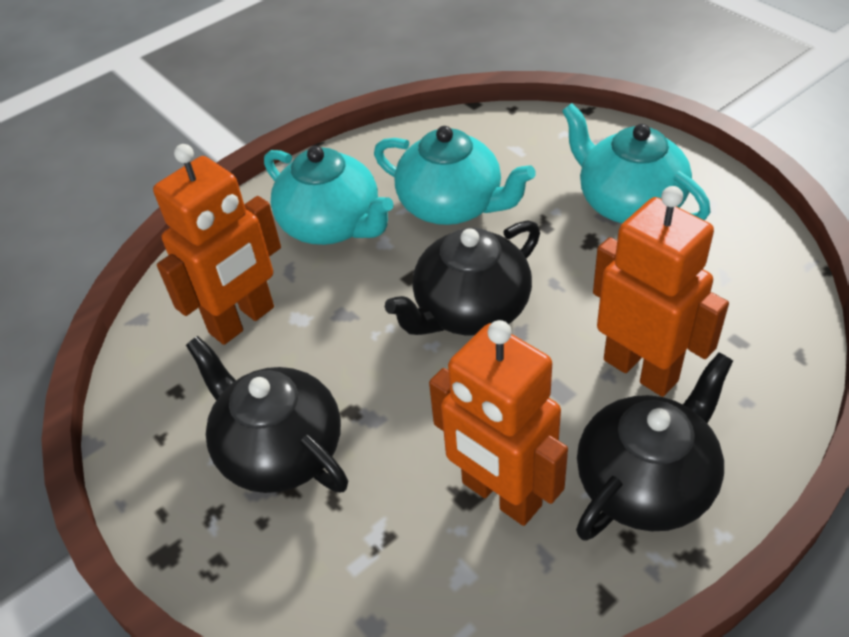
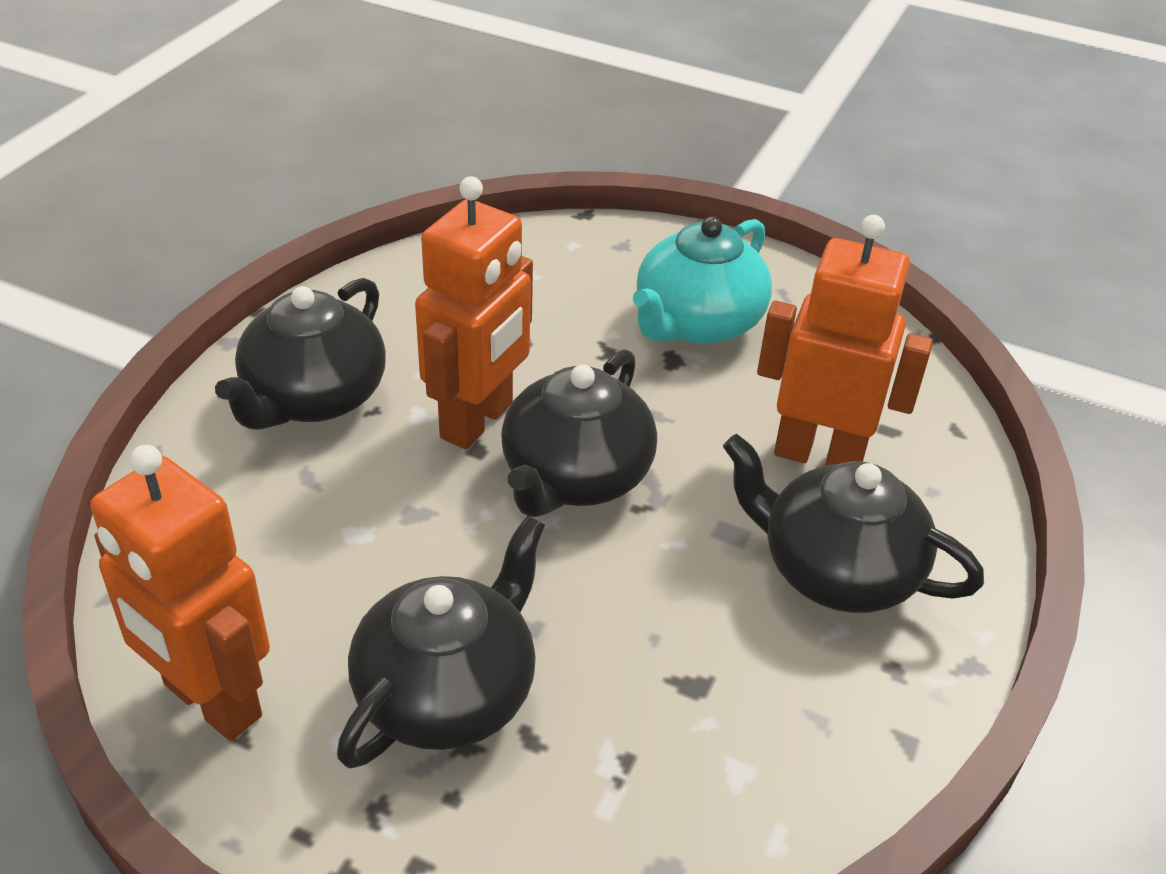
black teapot: [186,336,348,493] [385,220,540,335] [576,352,733,540] = 3 -> [215,278,386,430] [337,515,545,768] [501,349,657,517] [723,434,984,613] = 4
turquoise teapot: [264,146,394,245] [374,126,536,225] [562,103,710,223] = 3 -> [633,217,772,344] = 1

